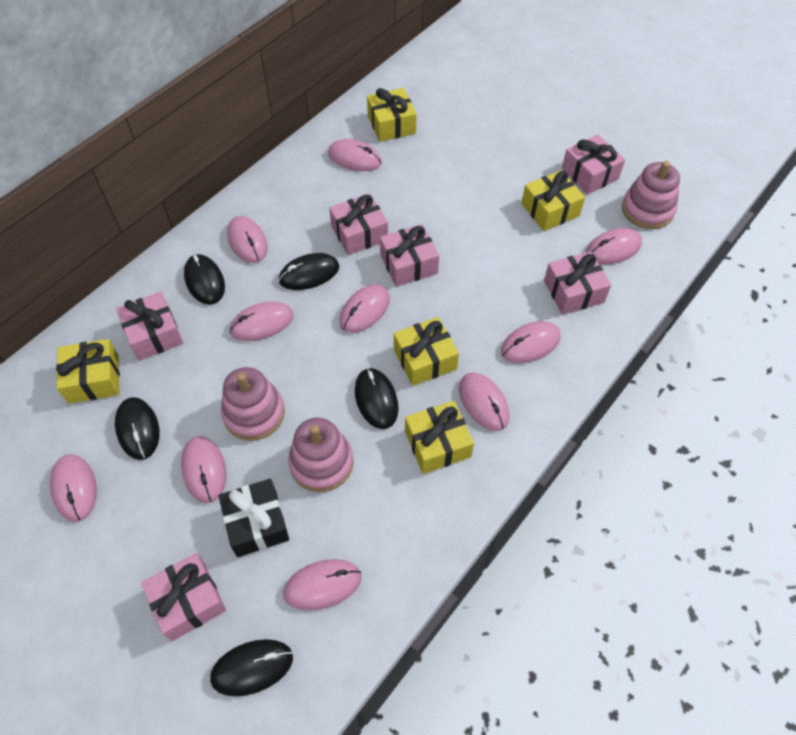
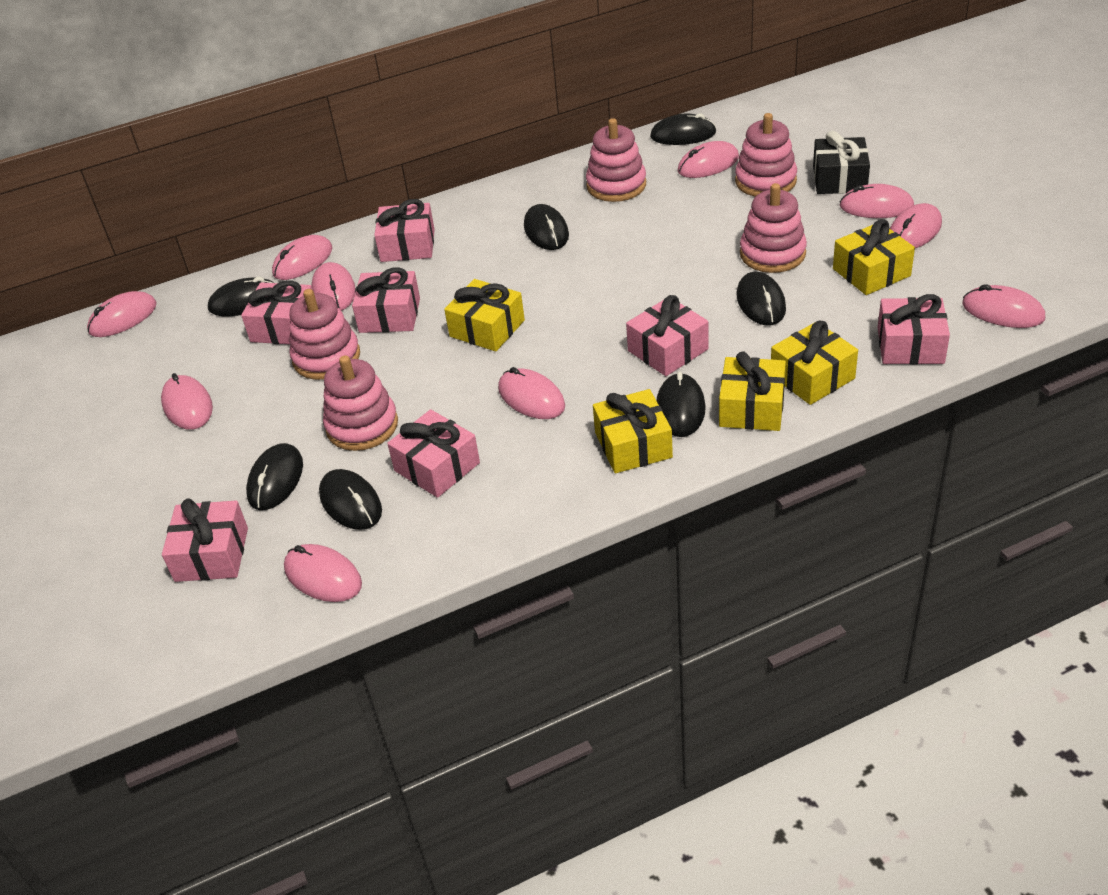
black mouse: [115,397,159,460] [184,254,225,305] [210,639,293,696] [279,253,339,290] [355,368,399,429] = 5 -> [208,277,274,316] [246,443,303,510] [319,469,382,530] [524,204,569,250] [650,113,716,145] [656,372,706,437] [736,272,786,326] = 7
pink gift: [116,292,183,361] [141,553,226,641] [329,193,388,255] [380,224,439,287] [544,251,611,315] [562,134,625,194] = 6 -> [162,498,248,582] [241,280,312,344] [352,267,420,333] [374,199,435,262] [387,409,480,498] [626,295,708,376] [878,294,950,364] = 7
pink stacking toy: [221,367,285,441] [288,417,353,492] [622,161,680,229] = 3 -> [289,289,360,380] [323,355,398,451] [586,118,646,202] [735,113,797,197] [740,183,807,273] = 5

